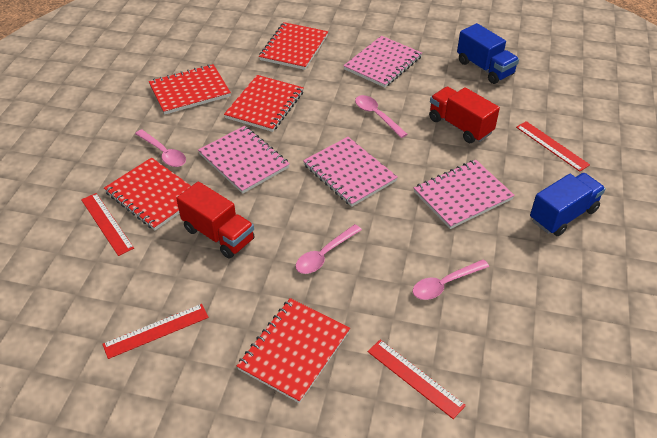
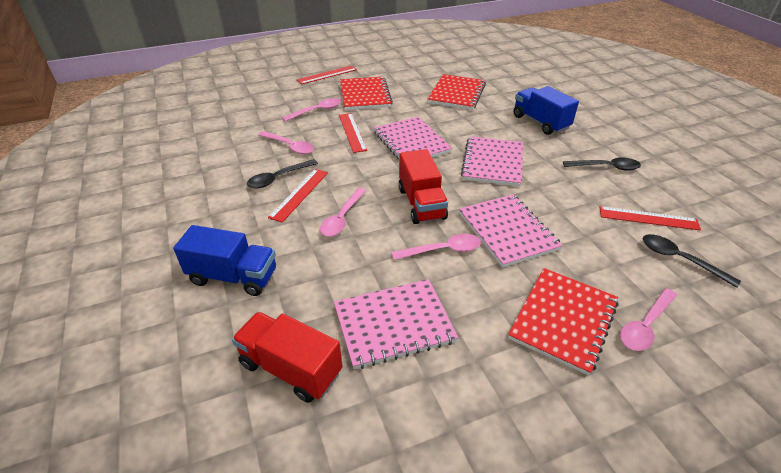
black spoon: none = 0 -> [247,159,318,188] [563,158,641,171] [643,234,741,288] = 3
pink spoon: [135,129,186,167] [296,224,362,274] [355,95,407,138] [413,259,489,300] = 4 -> [258,131,314,154] [282,98,341,121] [320,188,366,237] [392,234,481,260] [620,288,677,351] = 5
red notebook: [104,157,191,230] [149,64,231,115] [224,75,304,132] [237,298,350,403] [259,22,328,70] = 5 -> [340,77,393,110] [427,74,486,110] [508,268,619,376] = 3

